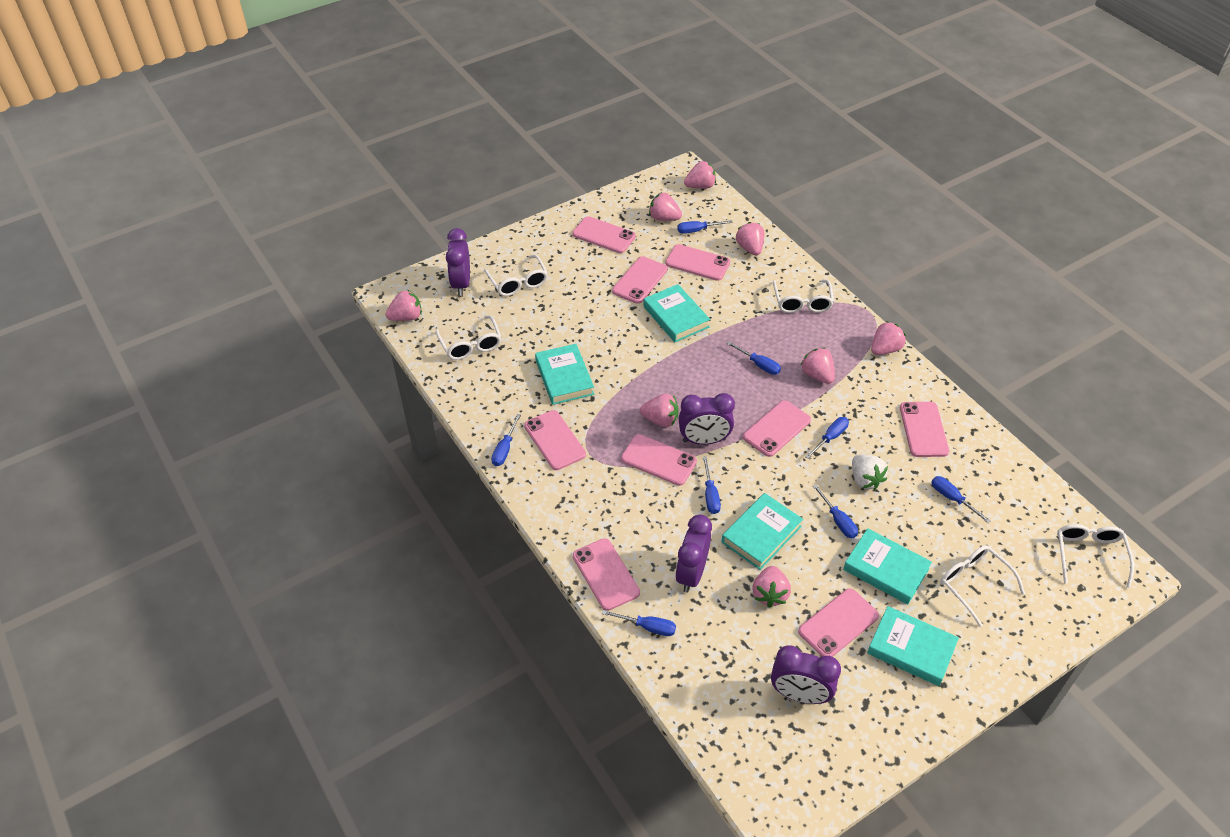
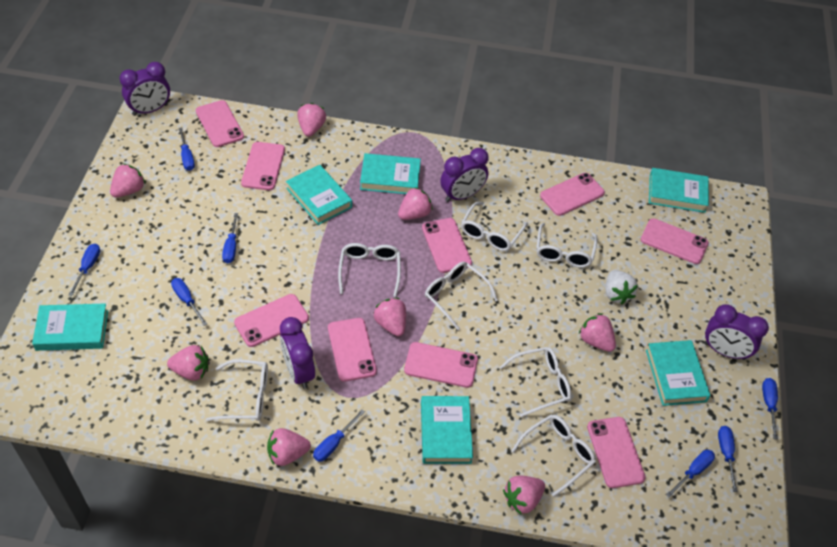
turquoise book: [535,344,594,405] [643,284,710,342] [721,493,803,570] [843,528,932,604] [867,606,959,686] = 5 -> [32,304,108,351] [286,165,352,225] [360,153,421,194] [421,396,473,464] [646,340,710,406] [649,168,709,213] = 6
white glasses: [436,315,501,360] [484,255,548,296] [773,279,834,313] [940,545,1025,627] [1057,524,1134,588] = 5 -> [206,359,268,421] [338,243,401,297] [425,262,498,330] [461,202,528,251] [499,347,572,417] [511,415,596,497] [536,223,598,268] = 7

